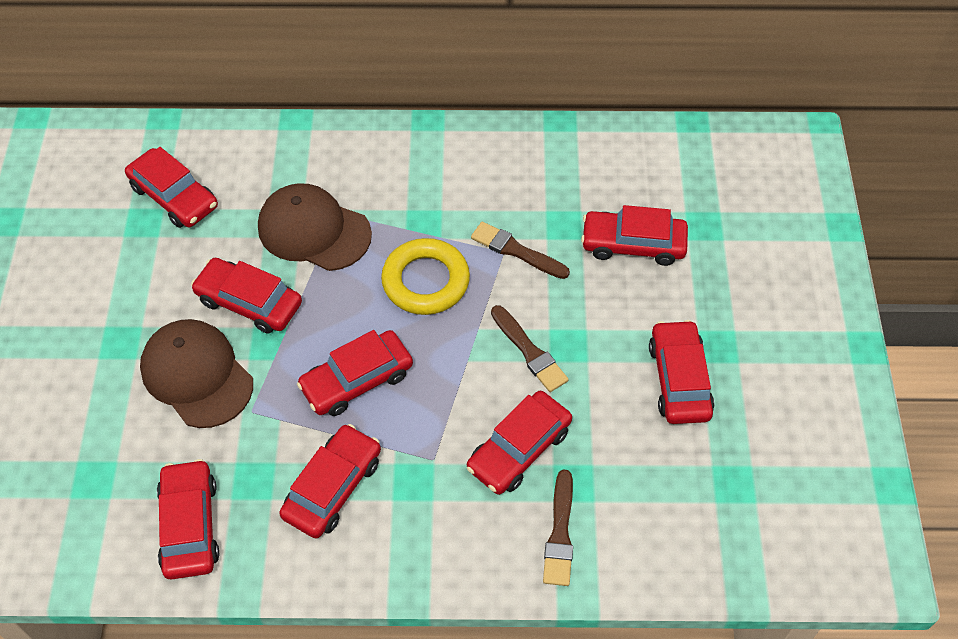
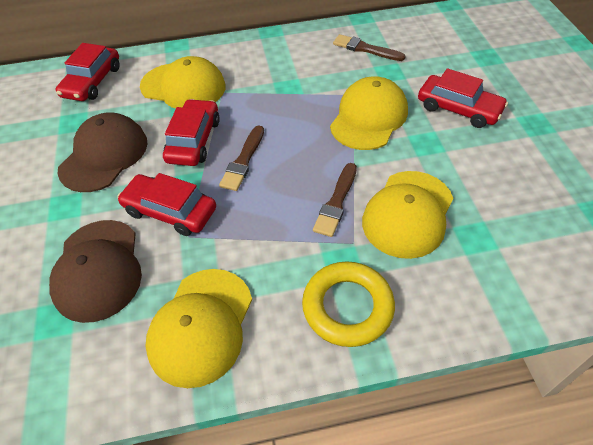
red car: [125,147,218,228] [157,459,219,579] [191,258,302,334] [279,424,381,538] [297,330,413,416] [467,391,572,495] [581,205,688,266] [649,320,714,424] = 8 -> [56,43,120,101] [117,173,216,236] [163,99,220,166] [418,68,508,128] = 4
yellow cap: none = 0 -> [140,56,225,109] [145,269,252,388] [330,76,408,150] [362,171,453,259] = 4

